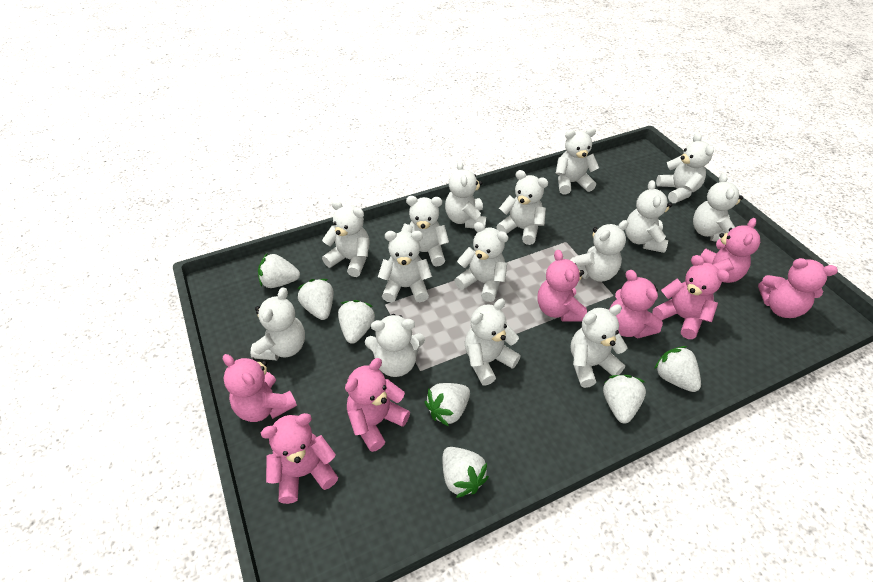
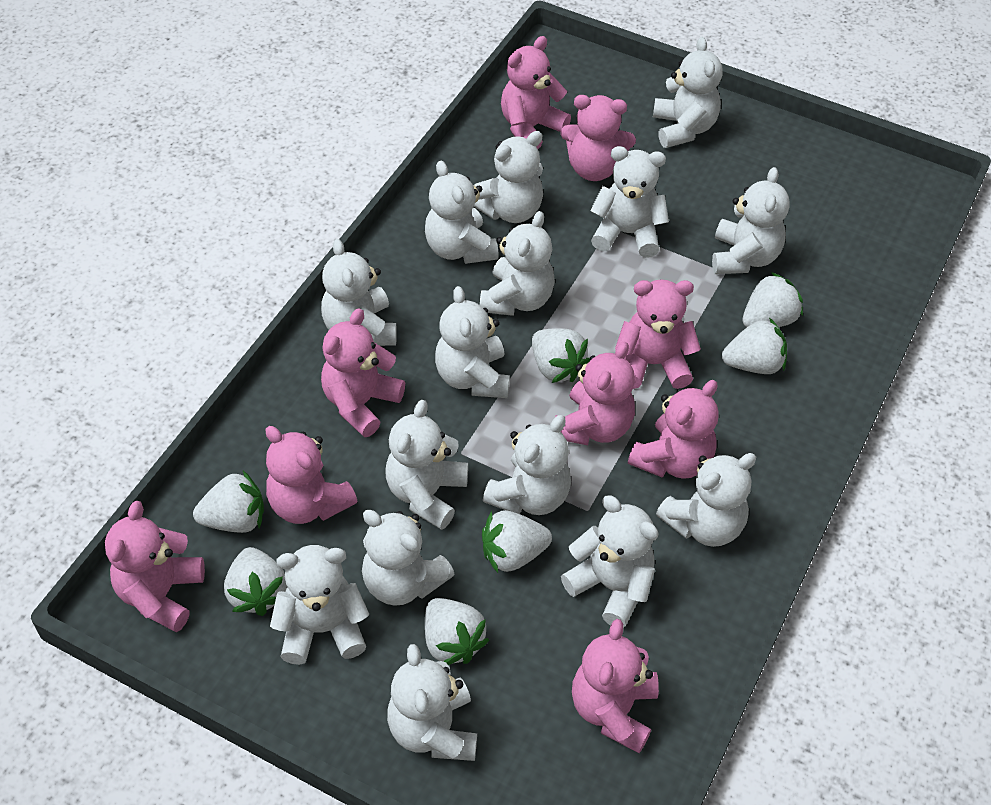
pink teddy bear: [223,354,297,422] [261,413,338,504] [345,358,410,452] [537,250,587,322] [609,270,663,339] [653,255,730,339] [700,218,760,283] [758,258,838,318] = 8 -> [105,501,205,632] [265,426,357,524] [321,309,405,437] [501,36,571,149] [555,341,635,445] [560,95,636,181] [572,619,659,753] [615,279,701,389] [628,380,719,479] = 9

